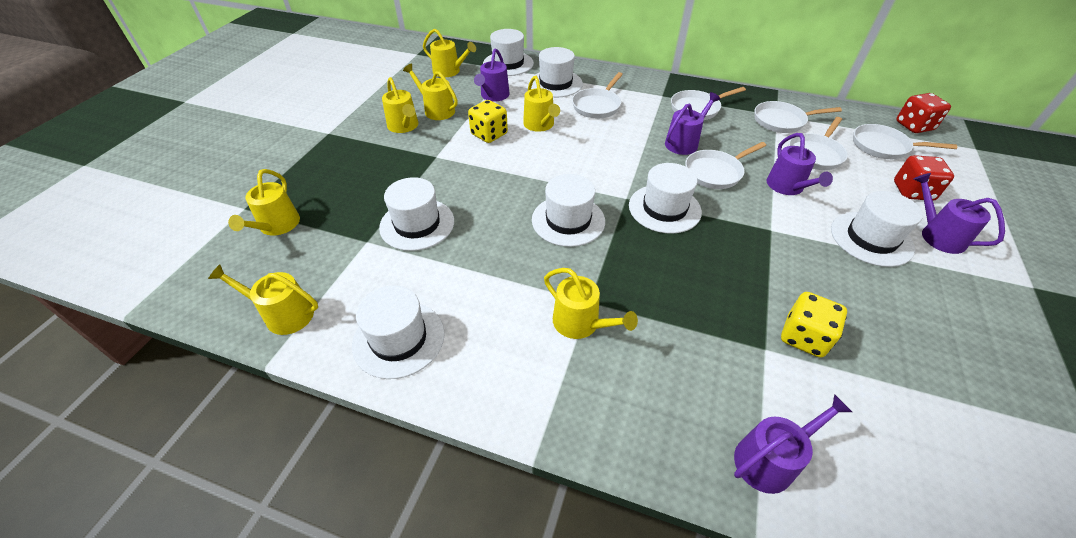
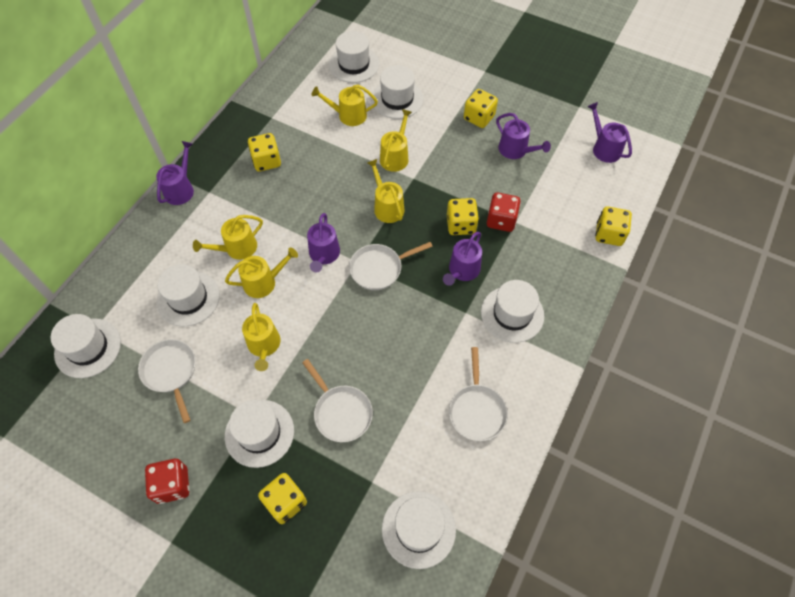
white pan: [572,72,623,118] [671,87,746,120] [685,142,766,189] [754,101,842,133] [789,117,848,170] [853,124,957,159] = 6 -> [138,339,196,423] [302,359,373,442] [349,242,433,290] [449,347,508,441] = 4
yellow dice: [468,100,508,143] [781,292,847,358] = 2 -> [248,133,281,172] [258,473,307,524] [447,198,479,235] [464,89,498,128] [595,206,632,246] = 5
yellow watering can: [208,264,318,335] [228,169,300,236] [382,77,418,133] [403,64,458,120] [423,28,476,77] [523,76,560,132] [544,268,638,339] = 7 -> [193,215,263,260] [225,247,298,298] [242,303,280,371] [312,85,378,126] [367,159,405,223] [380,109,412,172] = 6

